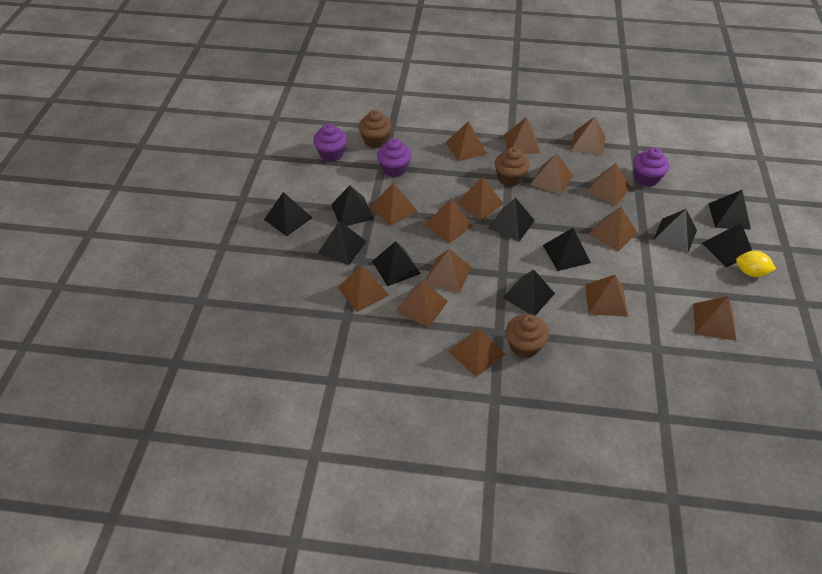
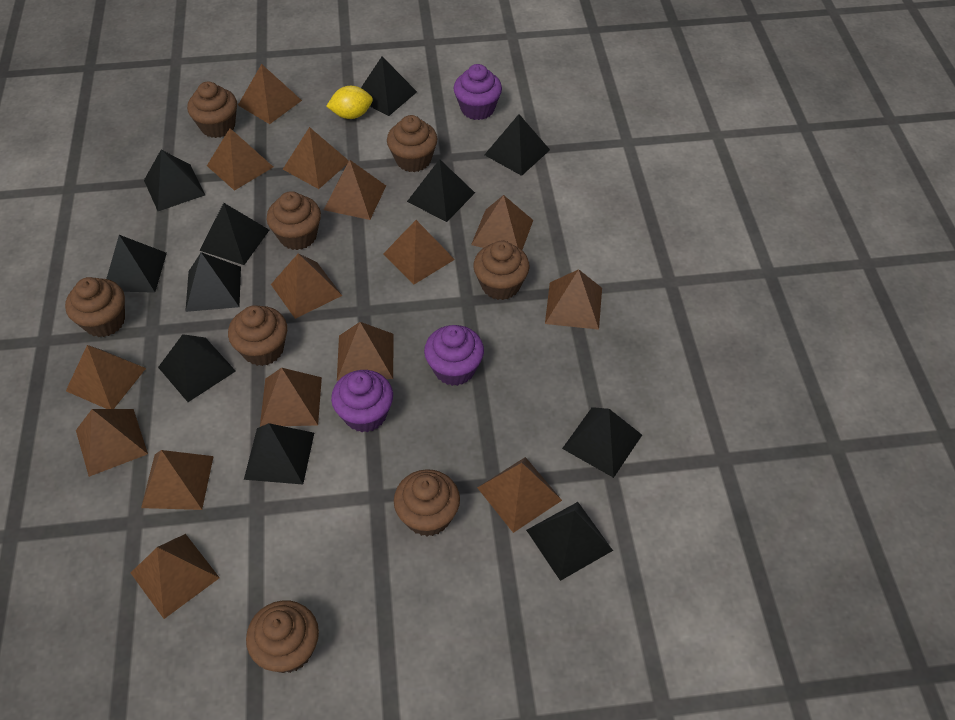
black pyramid: [264,192,313,236] [318,221,367,265] [331,185,374,226] [372,241,421,286] [488,198,535,242] [502,270,555,316] [543,228,591,271] [653,209,697,253] [702,223,752,267] [708,190,751,230] = 10 -> [106,235,167,293] [144,150,205,211] [158,334,236,402] [185,252,241,312] [200,203,269,265] [244,423,314,484] [361,57,417,116] [407,159,475,222] [484,114,550,176] [526,502,613,581] [562,407,642,478] = 11
brown cupcake: [359,110,392,148] [495,147,530,186] [506,314,549,358] = 3 -> [65,277,125,337] [187,81,237,138] [228,305,287,366] [246,600,319,673] [267,191,321,250] [387,115,438,172] [394,469,460,536] [473,241,530,300] = 8

